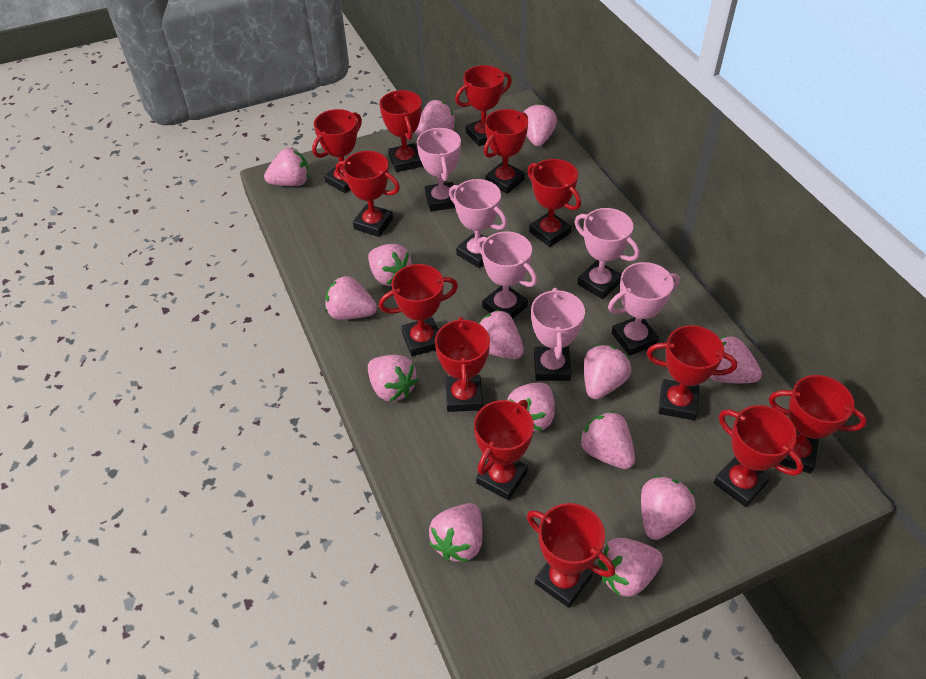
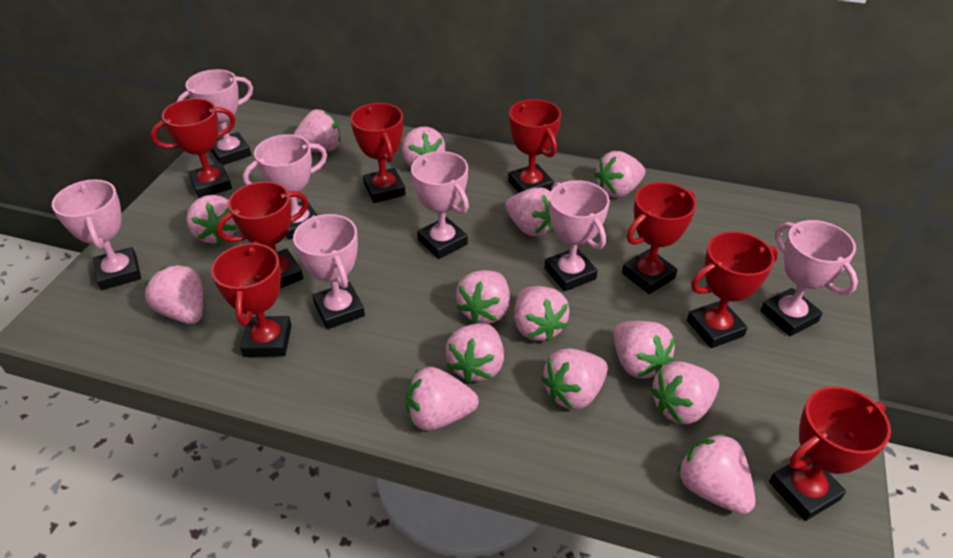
pink trophy: [417,128,461,212] [449,179,507,268] [477,231,537,319] [531,288,585,381] [575,208,639,299] [608,262,680,356] = 6 -> [52,179,141,290] [177,69,253,165] [243,134,327,240] [293,214,365,329] [411,151,469,259] [545,180,610,291] [760,220,858,336] = 7
red trophy: [312,109,362,193] [336,151,400,237] [379,90,422,172] [379,264,458,356] [435,317,490,412] [455,65,512,146] [474,400,534,500] [484,109,528,194] [527,159,581,247] [527,503,615,608] [647,325,737,420] [714,405,804,507] [769,375,867,474] = 13 -> [151,98,235,198] [211,241,292,357] [216,182,308,288] [350,103,406,203] [508,99,561,193] [622,182,696,294] [687,231,778,348] [769,386,891,521] = 8

